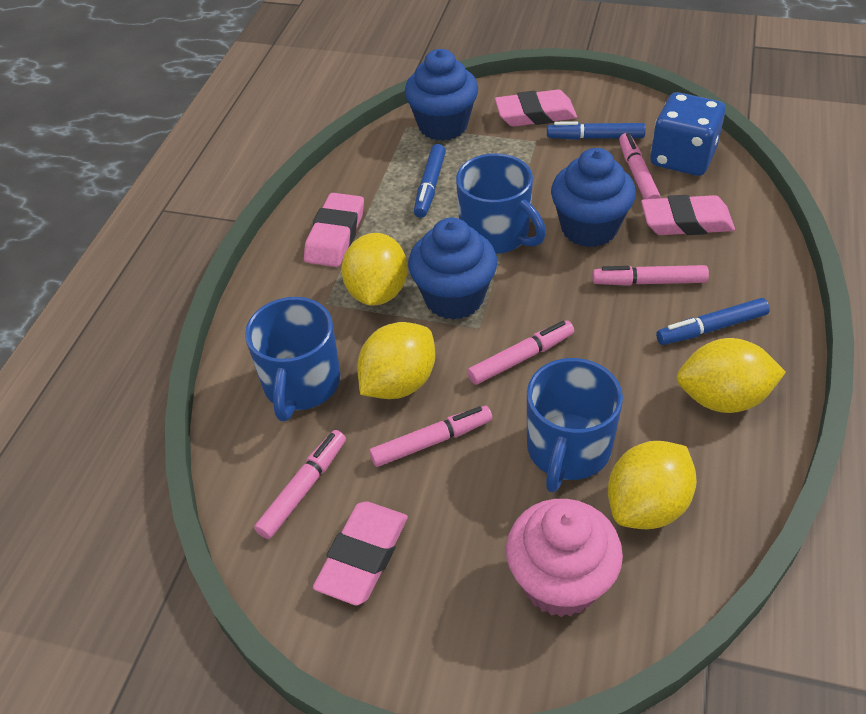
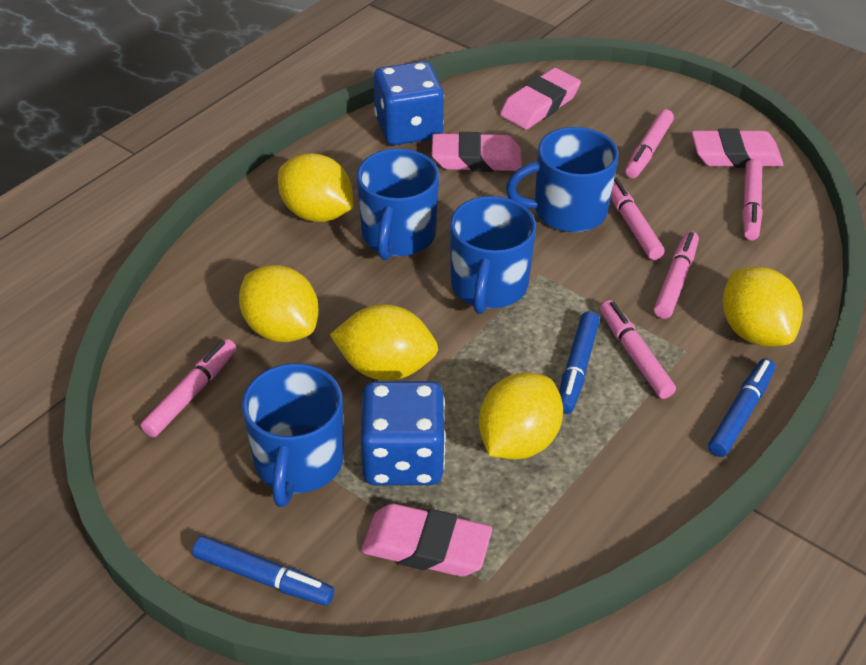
blue cupcake: [405,49,478,141] [408,218,497,320] [551,148,636,247] = 3 -> none = 0
blue dice: [650,92,725,176] = 1 -> [361,381,446,485] [374,61,444,145] = 2
blue mug: [245,297,341,421] [456,153,546,254] [527,358,623,493] = 3 -> [242,363,344,507] [357,149,439,260] [450,196,536,314] [506,127,619,232] = 4
pink cupcake: [506,499,623,617] = 1 -> none = 0
pink marker: [254,430,346,539] [369,406,492,467] [467,320,574,385] [592,265,709,286] [619,133,661,199] = 5 -> [141,339,236,437] [600,300,676,399] [611,177,665,260] [625,109,674,178] [654,231,699,319] [742,159,763,240] = 6
yellow lemon: [341,233,408,306] [357,322,435,399] [608,441,697,529] [677,338,786,413] = 4 -> [239,265,319,342] [278,153,353,222] [330,304,438,381] [479,372,563,460] [722,266,803,346] = 5

